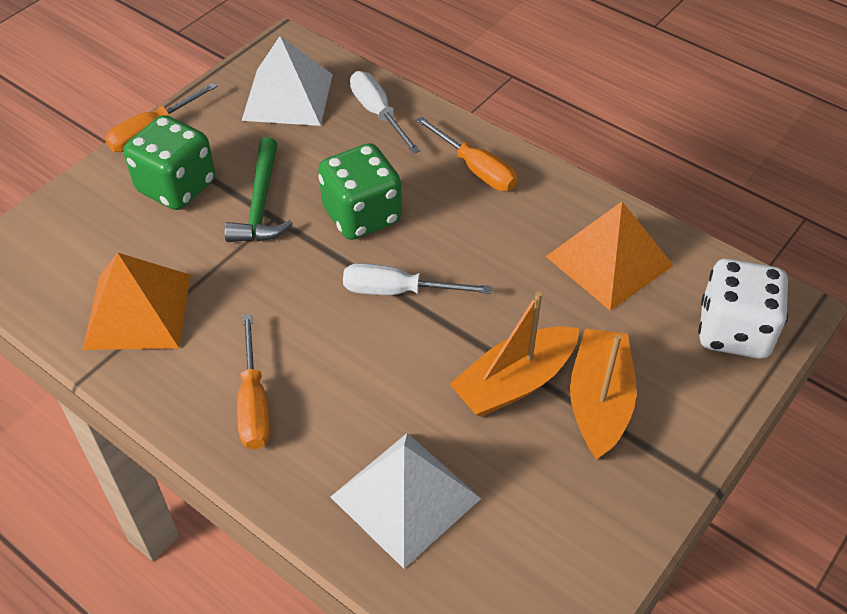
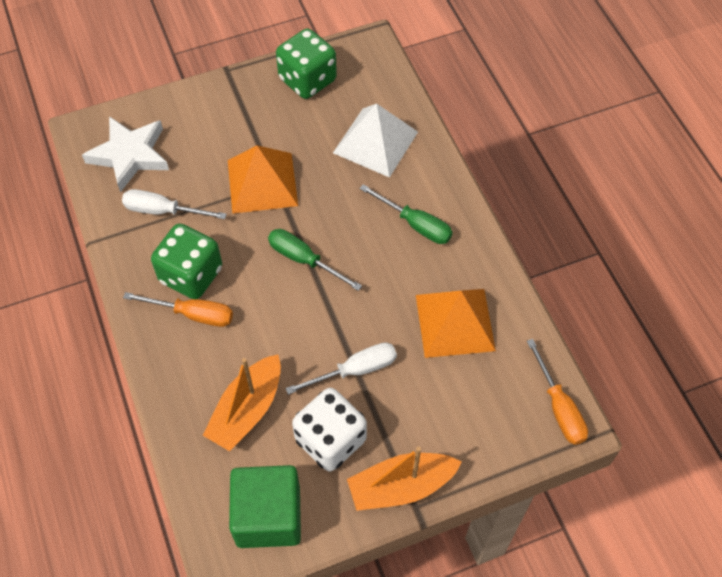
green cube: none = 0 -> [229,465,301,548] = 1
green hammer: [225,137,293,242] = 1 -> none = 0
green screwdriver: none = 0 -> [268,229,362,291] [359,184,452,244] = 2
orange screwdriver: [105,82,217,152] [237,314,270,450] [416,116,518,191] = 3 -> [123,292,233,327] [527,339,588,445] = 2
white pyramid: [242,36,333,126] [331,433,481,569] = 2 -> [333,104,418,178] = 1
white star: none = 0 -> [82,116,169,192] = 1

